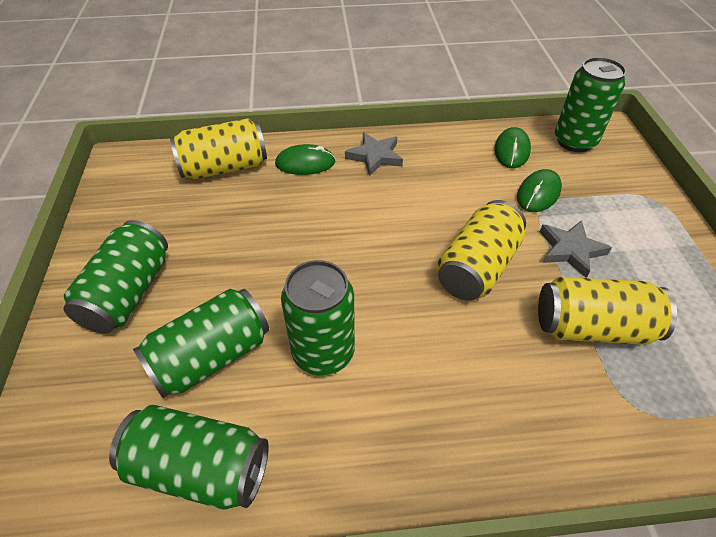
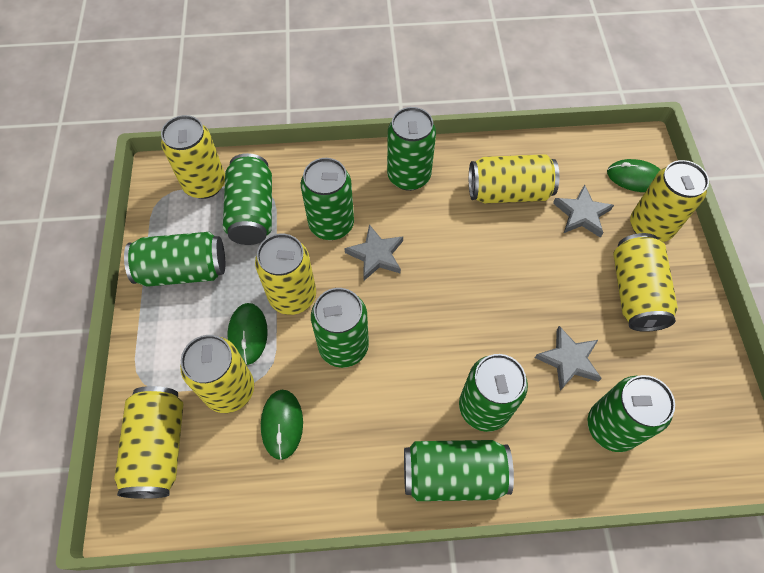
green can: [63,220,168,334] [109,405,269,510] [133,289,269,398] [281,260,355,376] [555,57,626,152] = 5 -> [124,232,225,287] [223,153,272,245] [301,158,354,240] [311,288,369,368] [387,107,436,191] [404,440,514,501] [459,354,528,432] [587,375,675,452] = 8
grey star: [345,132,403,176] [540,220,612,278] = 2 -> [344,224,403,281] [535,326,602,391] [553,184,614,238] = 3
yellow can: [170,118,267,179] [438,200,526,301] [538,277,677,345] = 3 -> [114,386,183,499] [161,115,225,199] [180,335,254,413] [255,234,316,315] [469,154,559,203] [613,233,678,332] [630,160,709,242] = 7

